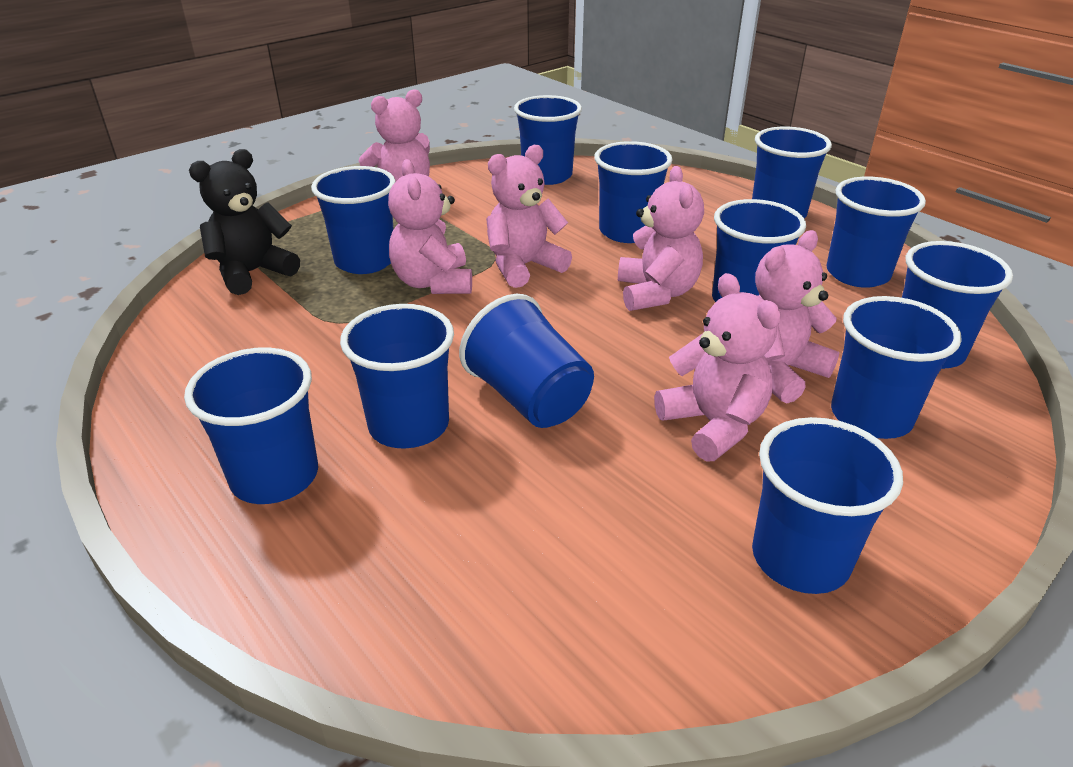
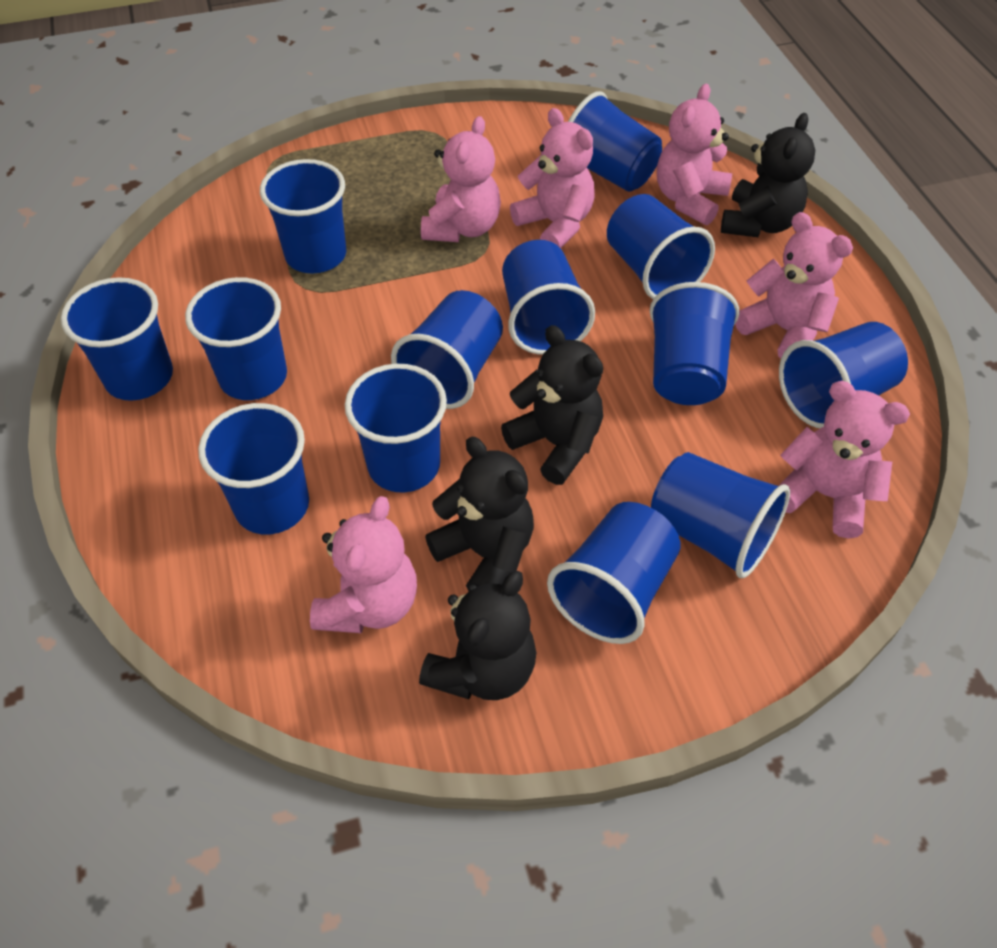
black teddy bear: [189,149,300,295] = 1 -> [419,571,536,700] [425,437,534,589] [501,325,603,485] [721,113,815,237] = 4
blue cup: [184,347,318,504] [311,166,396,274] [340,304,454,449] [459,294,594,428] [514,95,582,185] [594,141,673,243] [712,199,806,302] [752,127,832,218] [752,417,903,594] [827,177,926,288] [831,296,962,439] [902,241,1013,369] = 12 -> [61,277,173,401] [185,277,287,400] [198,403,309,534] [260,159,346,274] [345,364,447,492] [391,290,503,409] [502,240,595,355] [547,502,681,644] [568,91,662,192] [607,194,715,299] [650,282,739,405] [651,452,790,578] [779,322,908,428] = 13

